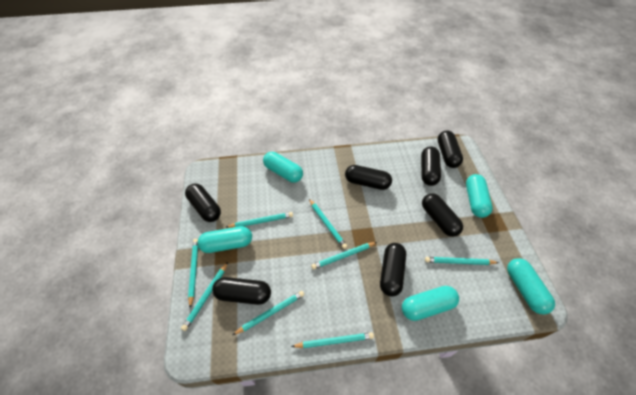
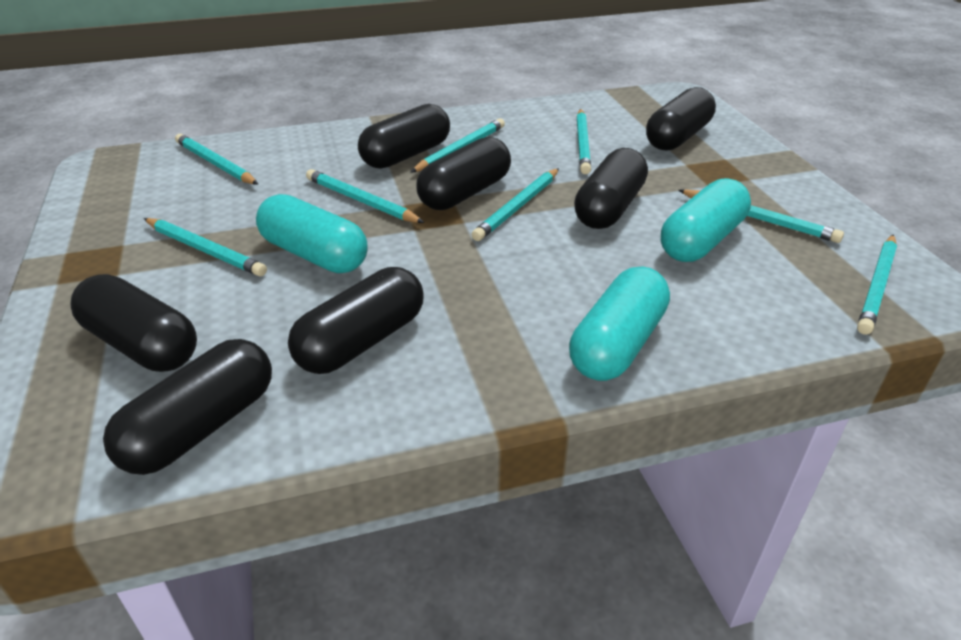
turquoise capsule: [197,226,252,253] [263,152,303,182] [402,286,459,321] [466,174,493,218] [507,258,555,314] = 5 -> [256,194,367,273] [569,266,670,381] [661,178,751,262] = 3

